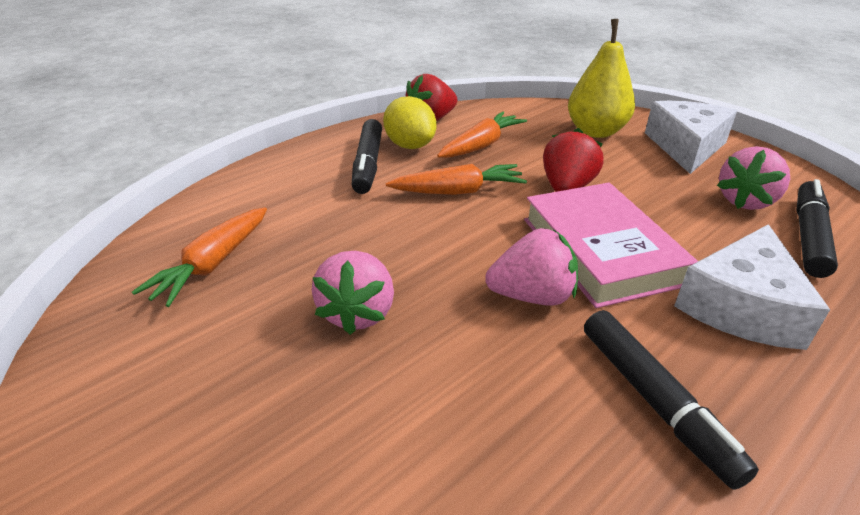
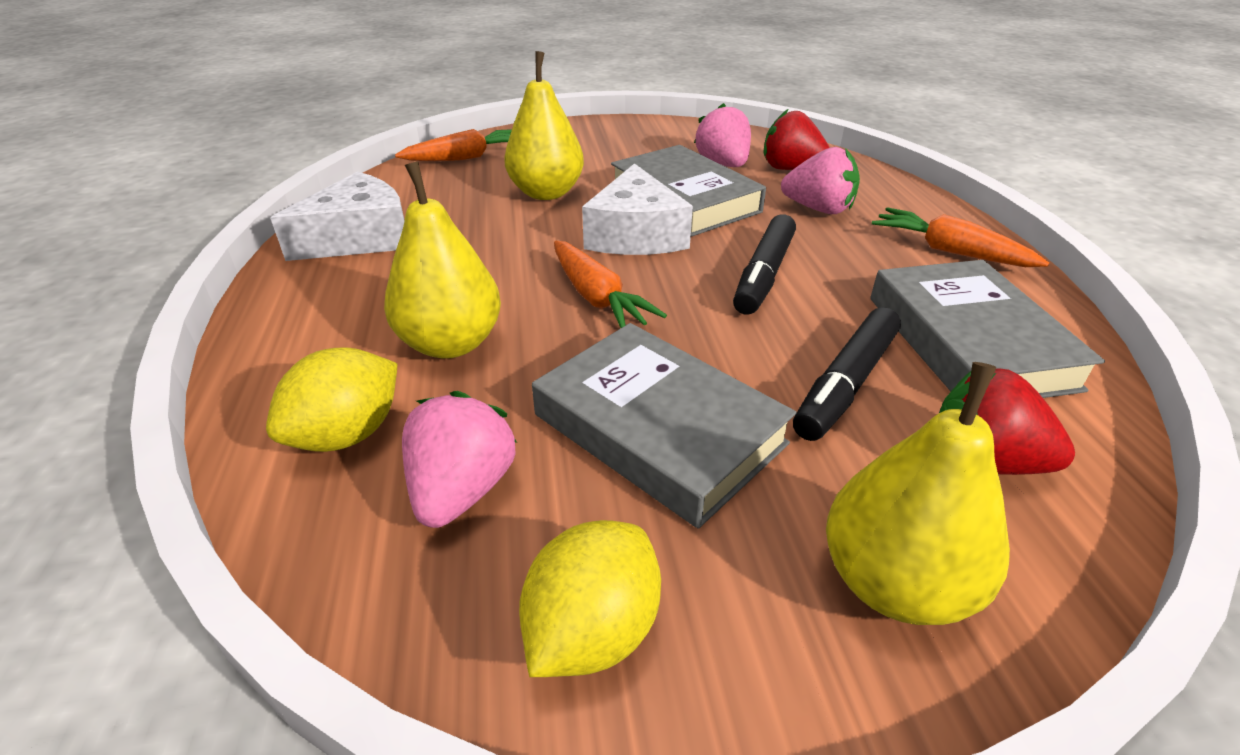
black marker: [352,119,382,194] [584,310,759,489] [796,179,838,278] = 3 -> [733,214,796,315] [793,307,901,441] = 2
grey book: none = 0 -> [532,323,796,529] [611,145,766,237] [870,260,1105,398] = 3
pink book: [524,183,698,308] = 1 -> none = 0
yellow lemon: [383,96,436,149] = 1 -> [266,348,398,452] [519,520,661,677] = 2
yellow pear: [568,19,635,138] = 1 -> [384,161,501,359] [504,51,584,200] [826,362,1010,625] = 3

